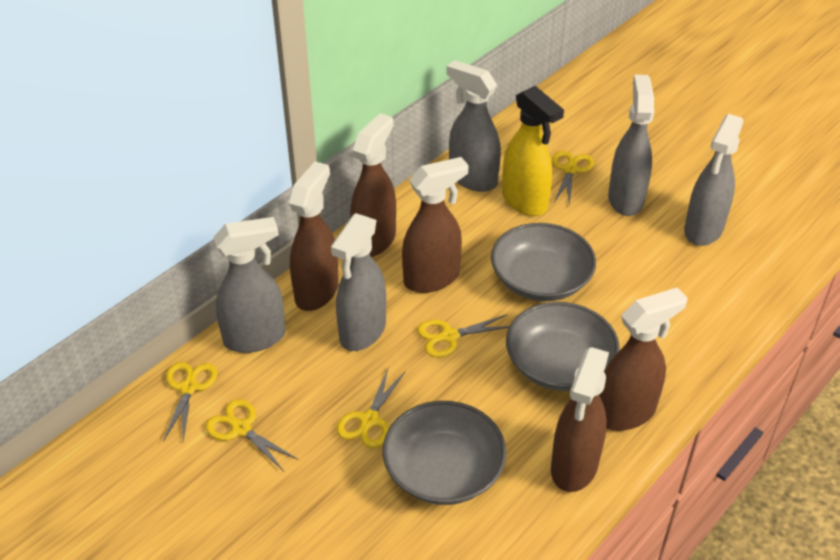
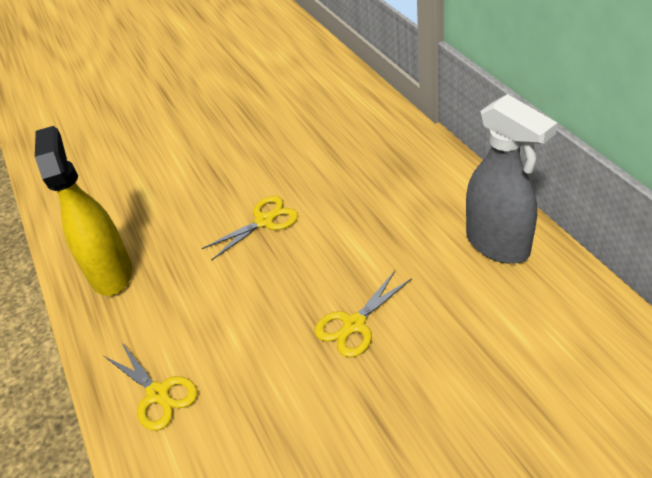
brown spray bottle: [289,161,339,311] [350,113,396,257] [402,157,469,293] [551,347,609,492] [599,287,688,431] = 5 -> none = 0
grey bowl: [383,401,506,505] [491,223,596,301] [506,302,620,391] = 3 -> none = 0
grey spray bottle: [213,217,286,353] [331,213,386,351] [446,60,501,192] [608,74,655,216] [684,114,744,246] = 5 -> [466,94,557,264] = 1
yellow scissors: [163,362,217,442] [205,399,299,471] [336,368,406,448] [417,314,510,357] [552,151,594,206] = 5 -> [104,342,198,431] [202,196,298,260] [315,271,412,357] = 3

